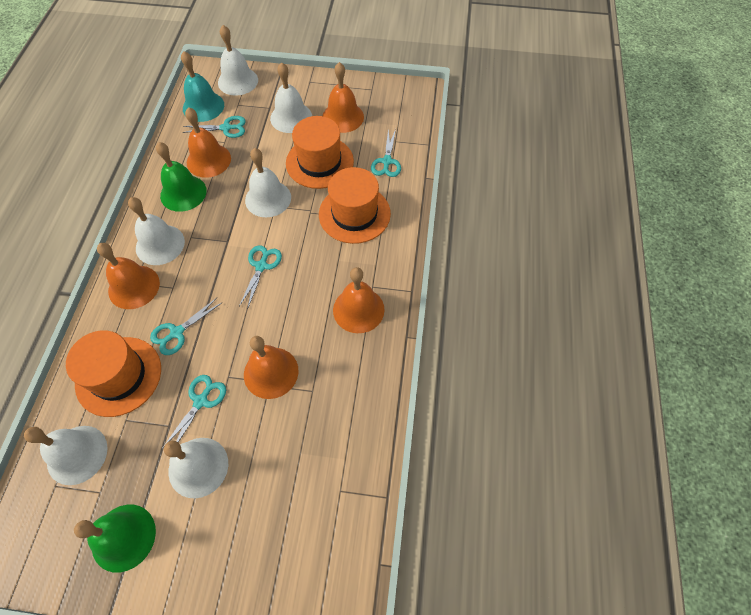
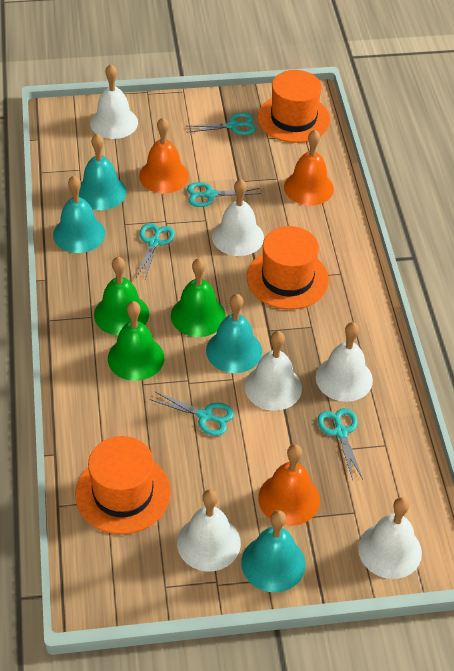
green bell: [74,505,156,573] [156,142,207,212] = 2 -> [94,257,149,335] [108,301,164,381] [171,258,226,337] = 3
orange bell: [97,243,160,309] [185,107,231,178] [244,336,299,399] [323,62,364,133] [333,267,385,333] = 5 -> [139,117,189,193] [258,444,320,526] [284,130,334,206] = 3
turquoise bell: [181,51,224,122] = 1 -> [53,176,105,253] [79,134,127,210] [206,294,262,373] [241,510,305,592] = 4

